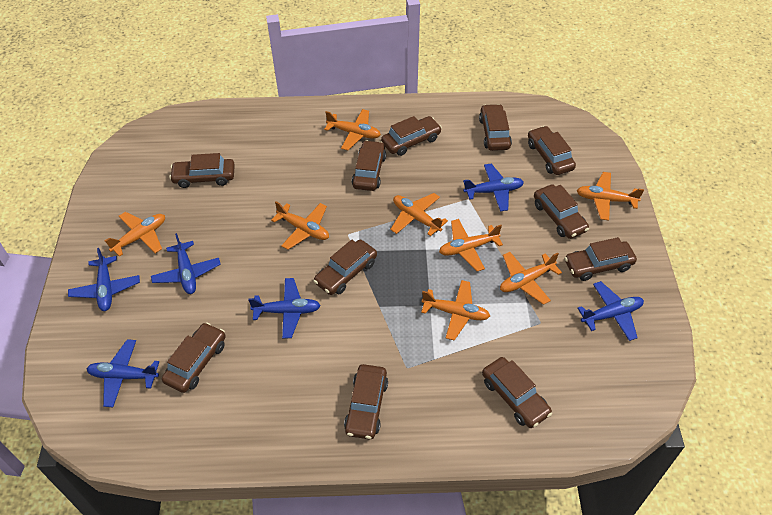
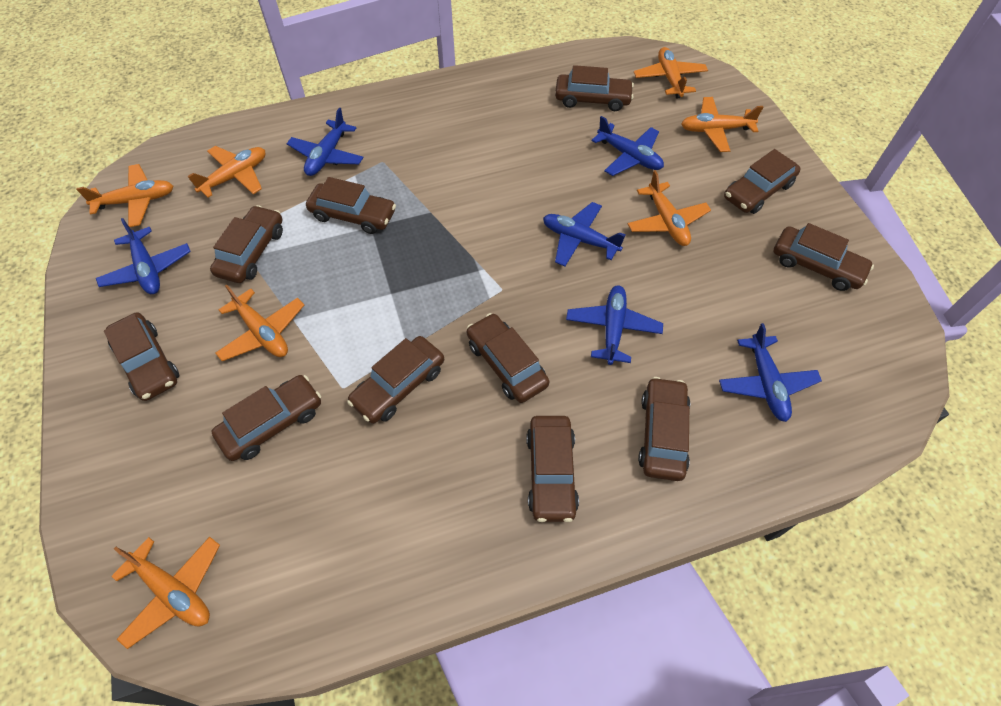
orange plane: [105,212,165,257] [271,201,329,250] [324,109,381,150] [390,193,448,236] [421,280,490,340] [439,219,503,271] [500,252,562,305] [577,172,644,221] = 8 -> [76,164,173,227] [111,537,220,649] [188,146,265,198] [215,284,304,361] [628,170,711,246] [634,47,708,99] [681,97,763,152] = 7

